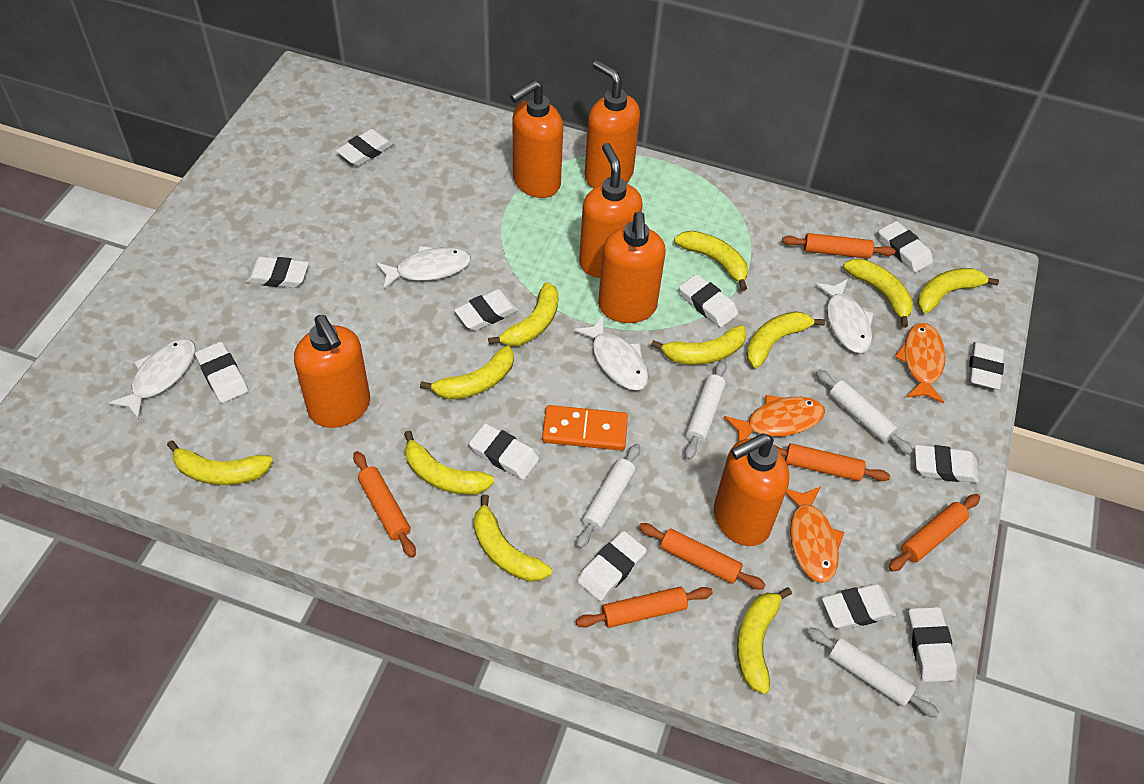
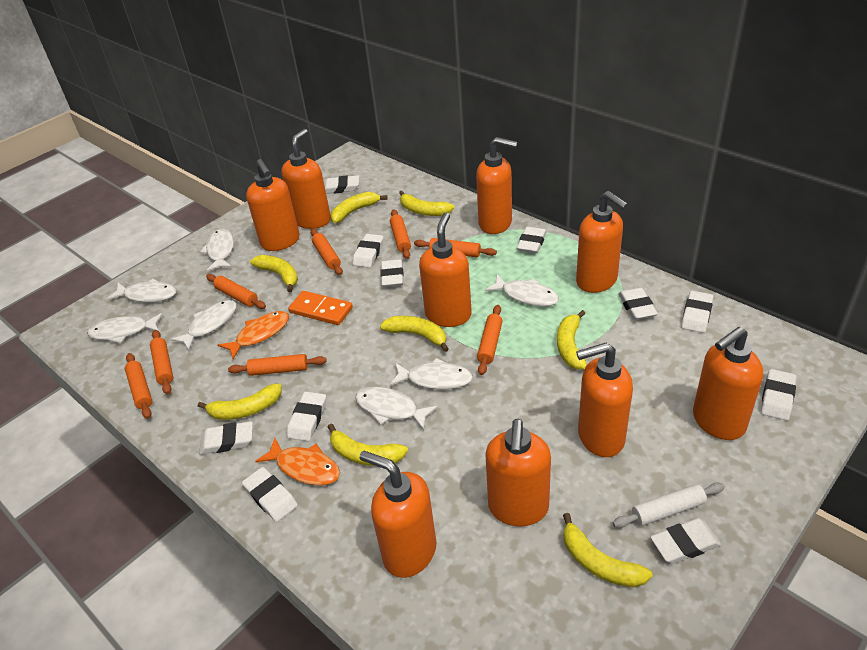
orange fish: [724,395,825,442] [786,486,844,583] [895,323,945,404] = 3 -> [218,311,289,359] [255,438,340,485] = 2
orange rolling pin: [353,451,416,558] [576,587,713,628] [639,523,766,590] [774,443,890,481] [782,233,895,259] [889,494,980,572] = 6 -> [125,353,152,419] [150,330,173,394] [206,274,266,309] [228,354,327,376] [310,229,343,275] [390,209,411,259] [414,238,497,257] [477,305,503,375] = 8
orange soap dispenser: [294,315,370,428] [510,80,563,198] [579,143,643,278] [585,60,640,188] [598,212,666,323] [714,433,789,546] = 6 -> [246,159,300,251] [281,129,331,229] [360,450,437,578] [419,212,472,327] [476,137,518,234] [485,419,551,526] [576,191,628,293] [576,343,633,457] [693,327,763,440] = 9
white eraser: [195,342,248,403] [246,256,309,288] [336,129,393,166] [454,289,519,331] [469,423,539,480] [577,531,647,601] [679,274,738,327] [822,584,896,630] [879,221,933,273] [908,607,957,682] [915,445,979,483] [969,342,1004,390] = 12 -> [199,421,253,455] [242,467,298,522] [287,391,326,441] [324,175,359,194] [352,234,384,268] [380,259,404,287] [517,227,547,253] [618,288,658,320] [650,518,721,564] [681,291,713,333] [761,369,796,421] = 11
white fish: [108,339,196,420] [376,246,471,290] [573,315,649,390] [815,279,874,353] = 4 -> [87,313,163,344] [107,278,177,302] [170,300,237,350] [200,229,234,272] [355,387,438,430] [390,358,473,389] [485,274,559,306] = 7
white rolling pin: [576,444,640,549] [685,360,727,460] [807,627,939,718] [816,369,913,455] = 4 -> [613,483,725,528] = 1
yellow banana: [167,440,273,485] [404,430,495,495] [420,346,514,400] [474,494,552,582] [488,282,559,346] [651,325,747,365] [674,231,748,291] [737,587,792,694] [746,311,825,368] [843,259,913,328] [917,268,999,314] = 11 -> [198,383,282,420] [250,255,298,292] [328,423,408,466] [331,192,387,223] [380,316,448,352] [399,191,454,216] [557,310,587,369] [563,513,653,588] = 8

